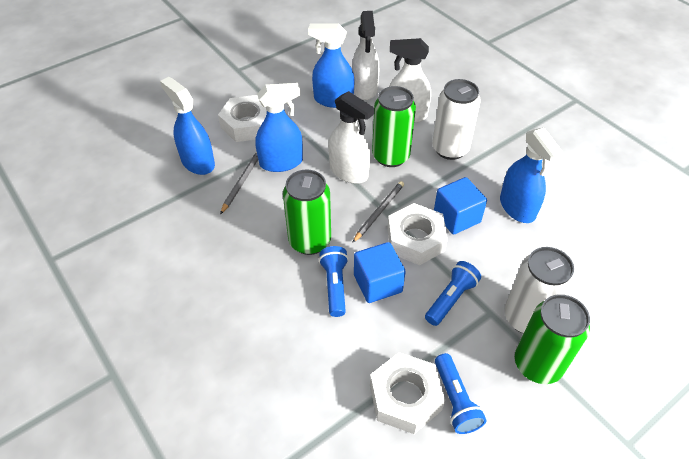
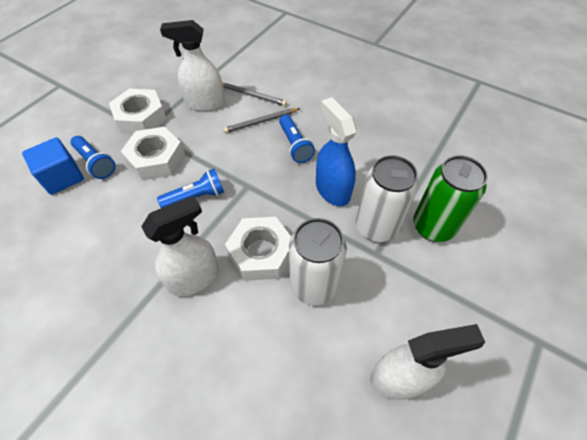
blue cube: [354,242,406,303] [434,177,487,235] = 2 -> [22,137,84,195] = 1
blue spray bottle: [160,77,215,175] [256,83,303,172] [308,23,354,108] [500,128,564,223] = 4 -> [316,97,357,206] = 1
green can: [283,170,331,255] [372,86,416,167] [515,294,590,384] = 3 -> [413,155,488,242] = 1

